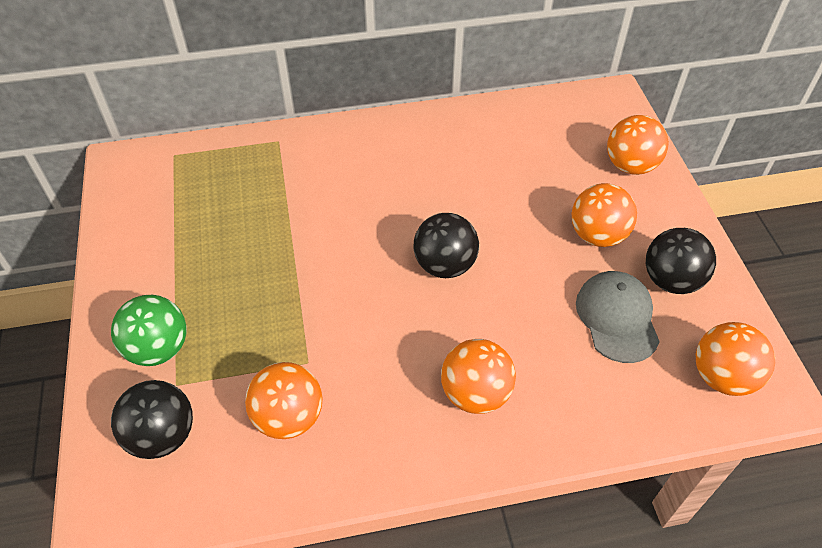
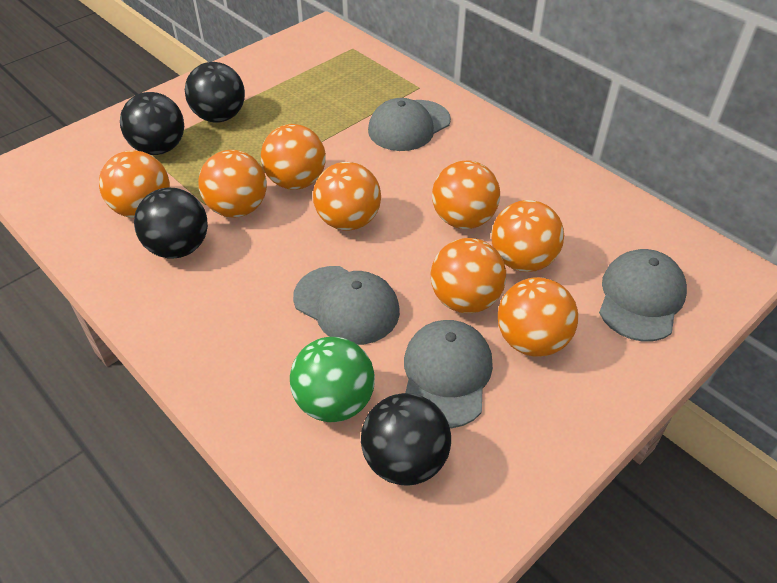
black ball: [111,380,193,459] [414,213,479,278] [646,228,716,294] = 3 -> [120,92,184,155] [134,188,208,259] [185,62,245,122] [361,393,451,486] = 4
grey cap: [576,271,660,363] = 1 -> [293,266,400,345] [368,98,451,151] [404,320,493,428] [599,249,687,341] = 4
orange ball: [245,362,323,439] [441,339,516,414] [571,183,637,247] [607,115,669,175] [696,322,775,396] = 5 -> [99,150,170,218] [198,150,267,218] [261,124,326,190] [313,162,381,230] [431,238,506,313] [432,160,500,229] [491,200,564,272] [498,277,578,357] = 8

